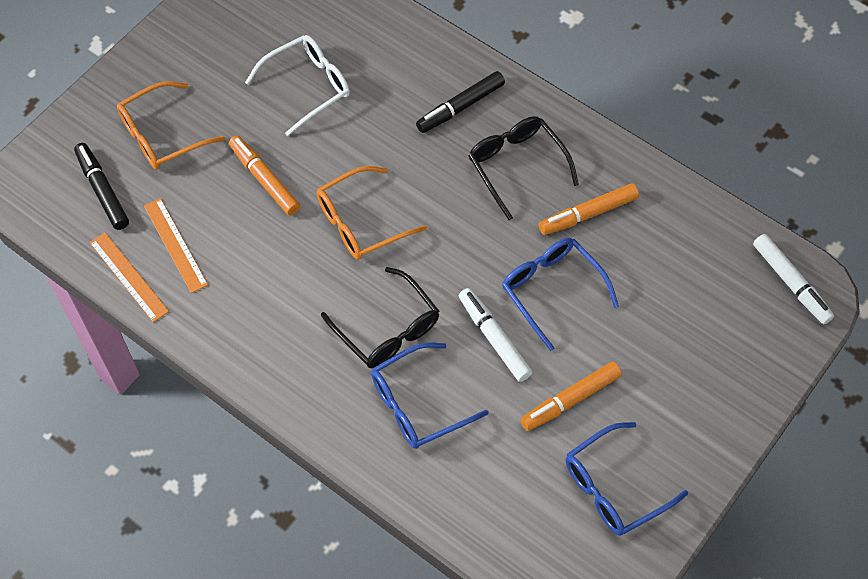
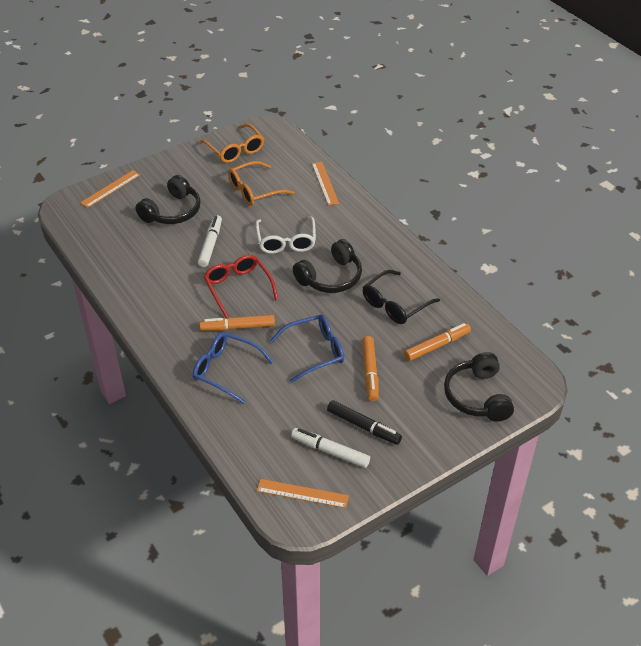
black glasses: [321,267,439,368] [468,116,579,220] = 2 -> [363,270,440,324] = 1
black headphones: none = 0 -> [136,175,201,224] [293,239,362,293] [444,352,514,421] = 3
black marker: [74,143,129,230] [416,71,505,133] = 2 -> [327,400,402,445] = 1
blue glasses: [371,342,489,449] [502,238,619,351] [566,422,688,536] = 3 -> [193,332,273,404] [270,315,344,383] = 2
orange ruler: [89,232,169,322] [144,198,208,293] = 2 -> [80,170,140,208] [257,479,349,508] [312,162,339,206] = 3
red glasses: none = 0 -> [204,255,278,318] = 1

